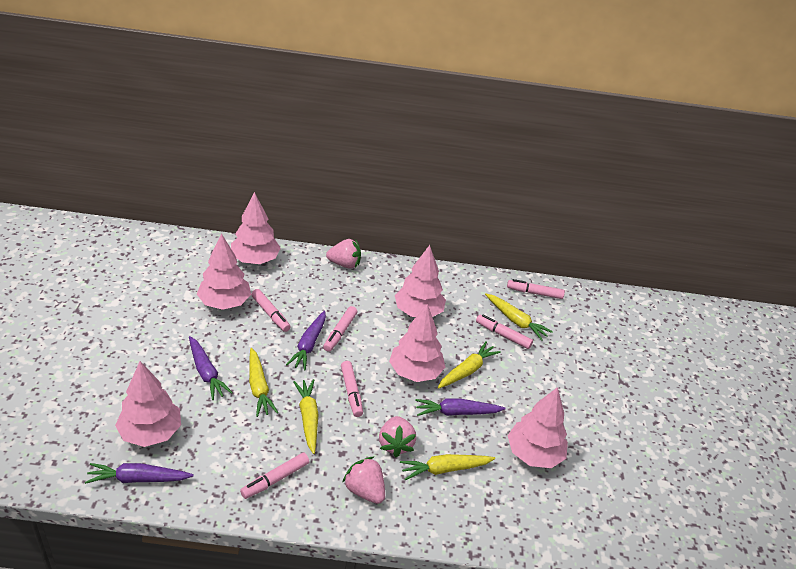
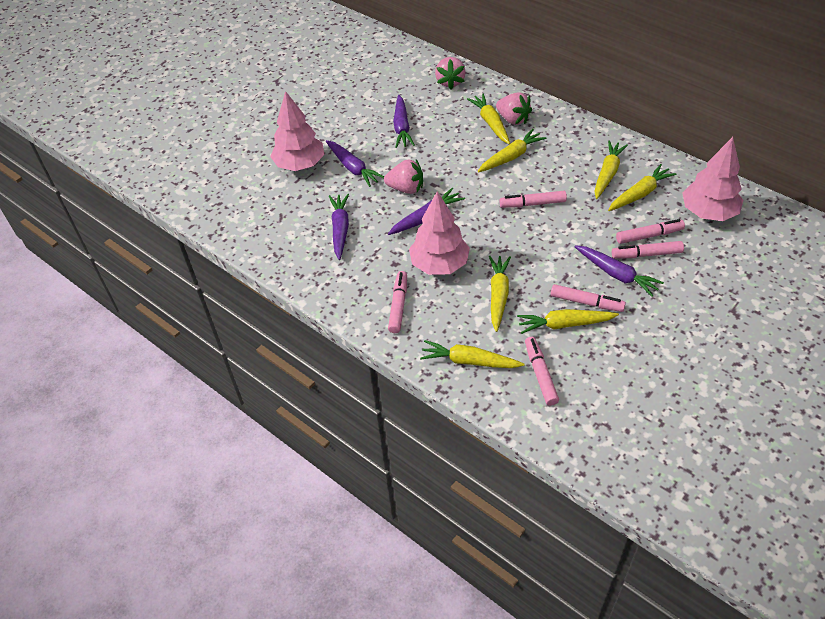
pink tree: [115,361,181,447] [197,233,251,310] [231,192,281,264] [389,304,445,382] [395,245,446,317] [507,387,568,468] = 6 -> [270,91,325,171] [409,191,470,275] [682,137,743,221] = 3
purple carrot: [85,463,194,484] [189,336,233,400] [286,311,326,370] [415,399,506,416] = 4 -> [326,140,384,187] [329,194,349,260] [388,188,465,235] [393,95,415,148] [574,245,664,297] = 5
yellow carrot: [249,348,278,417] [293,379,319,454] [400,454,495,480] [438,342,501,389] [485,293,553,341] = 5 -> [420,340,524,368] [467,94,510,144] [478,129,546,172] [489,256,511,332] [517,309,619,334] [595,140,628,199] [608,164,677,211] = 7

